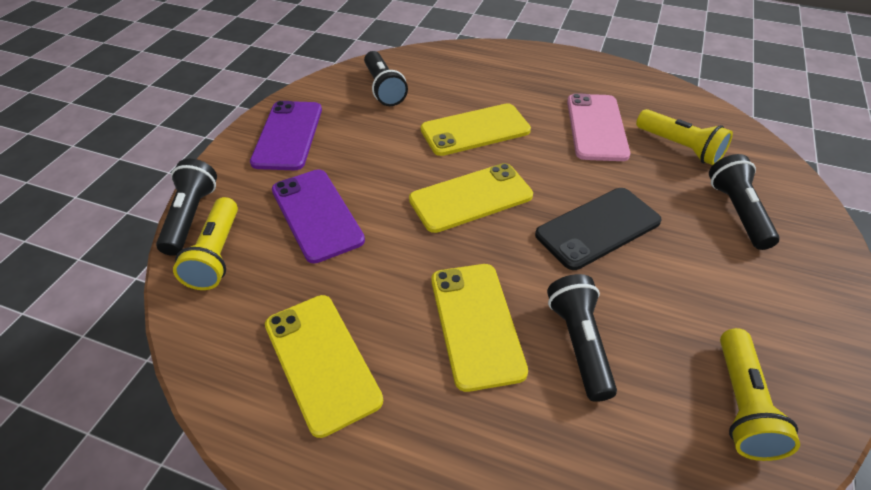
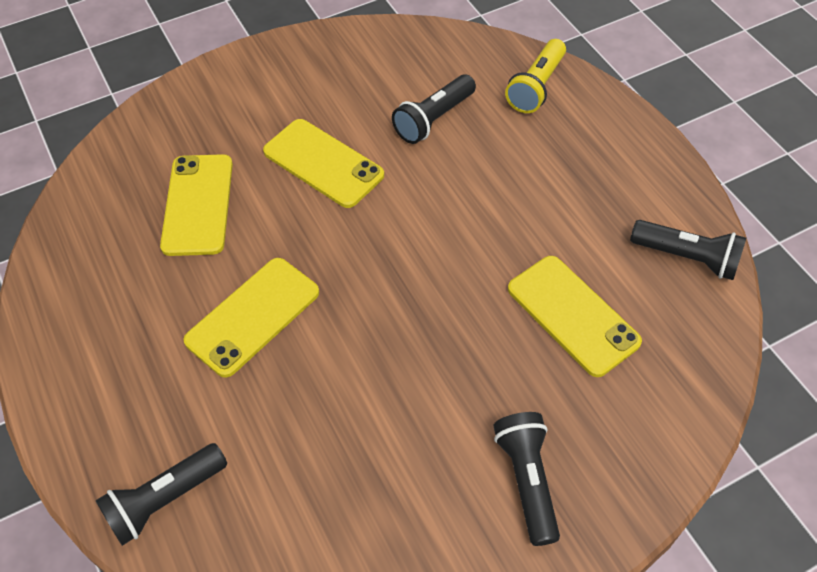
black phone: [535,188,662,270] = 1 -> none = 0
pink phone: [567,93,630,161] = 1 -> none = 0
purple phone: [250,101,322,170] [272,169,365,263] = 2 -> none = 0
yellow flashlight: [173,197,238,290] [636,109,733,165] [720,328,800,461] = 3 -> [505,39,566,113] = 1

